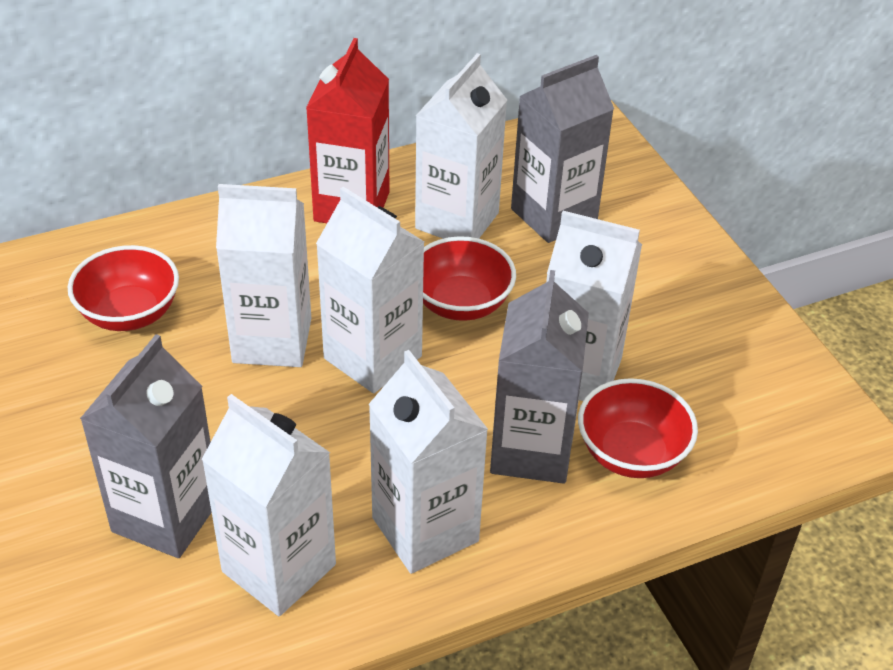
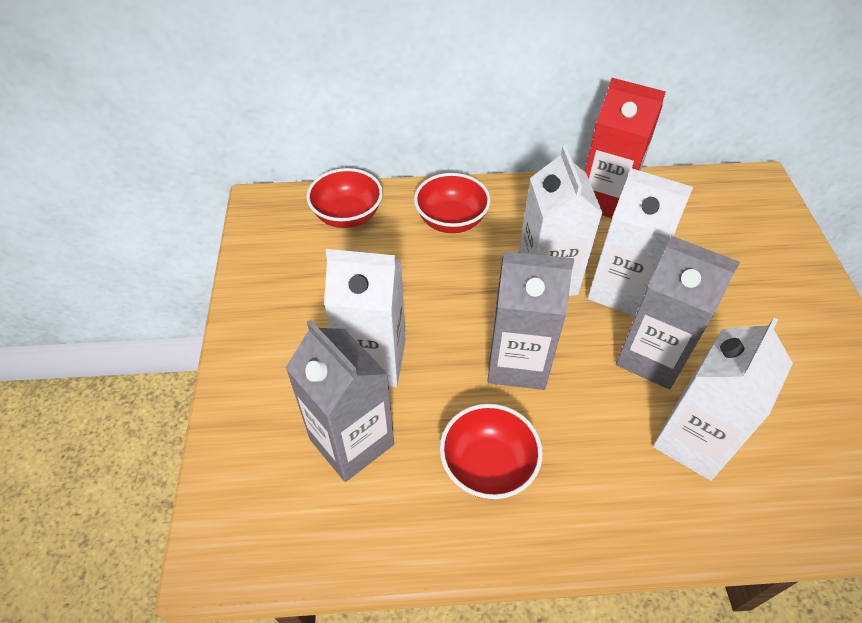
white carton: [201,394,336,616] [216,184,311,367] [316,187,424,393] [369,350,488,574] [415,53,507,239] [546,211,642,401] = 6 -> [324,249,406,387] [519,146,602,296] [588,168,693,316] [653,318,793,481] = 4

